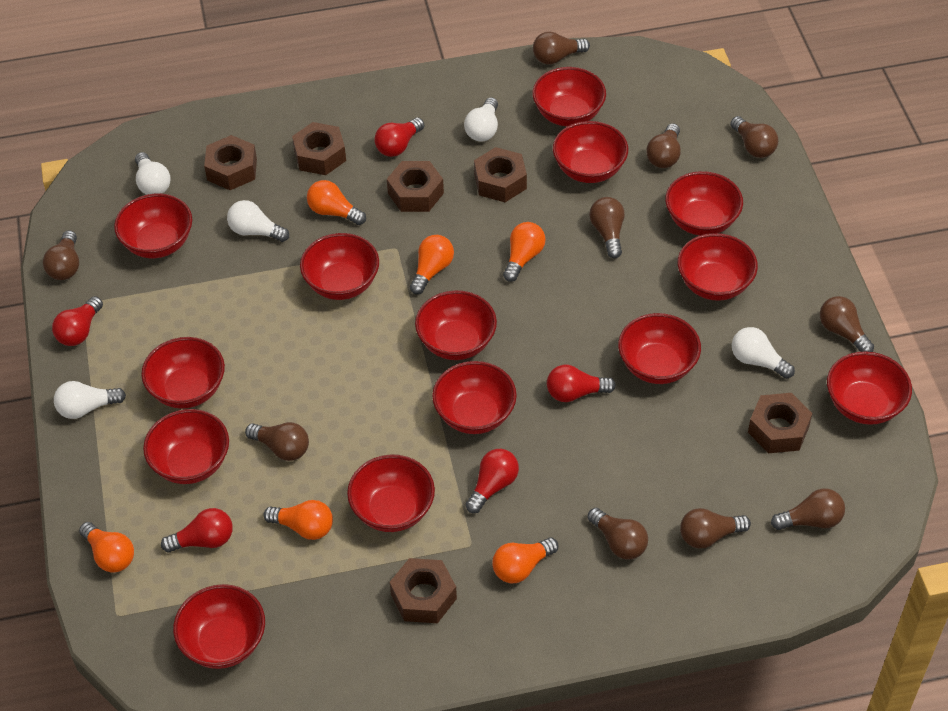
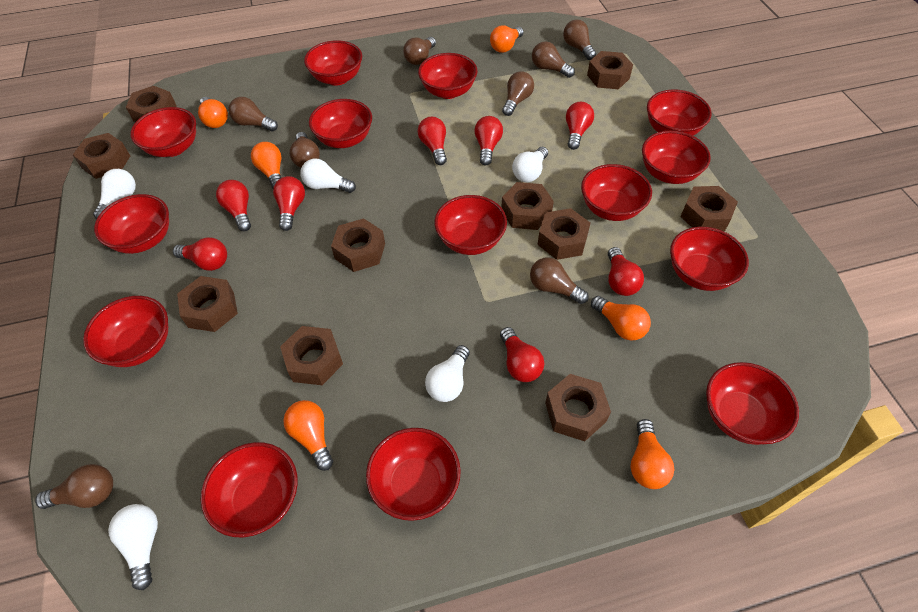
brown light bulb: [43,230,79,280] [245,422,309,461] [533,31,590,64] [587,508,648,560] [589,197,625,258] [646,123,681,168] [680,508,751,549] [730,116,778,158] [771,488,845,530] [820,296,874,352] = 10 -> [35,464,113,509] [228,97,278,132] [289,132,320,168] [403,37,436,65] [502,71,534,116] [530,257,589,304] [532,41,575,78] [563,20,596,60] = 8
brown nut: [204,135,257,190] [292,122,346,175] [387,161,444,212] [390,558,457,623] [474,147,527,202] [748,393,812,453] = 6 -> [73,133,130,179] [126,86,176,122] [177,276,238,332] [280,326,343,385] [331,218,385,272] [501,182,554,230] [537,208,590,260] [545,374,611,441] [587,51,633,89] [680,186,738,232] = 10
red light bulb: [52,296,103,346] [161,508,233,553] [374,117,424,157] [466,449,519,513] [547,365,616,402] = 5 -> [173,237,227,271] [216,180,251,231] [273,176,305,231] [418,117,447,165] [474,116,503,166] [500,327,544,382] [566,102,594,150] [608,247,644,296] = 8

